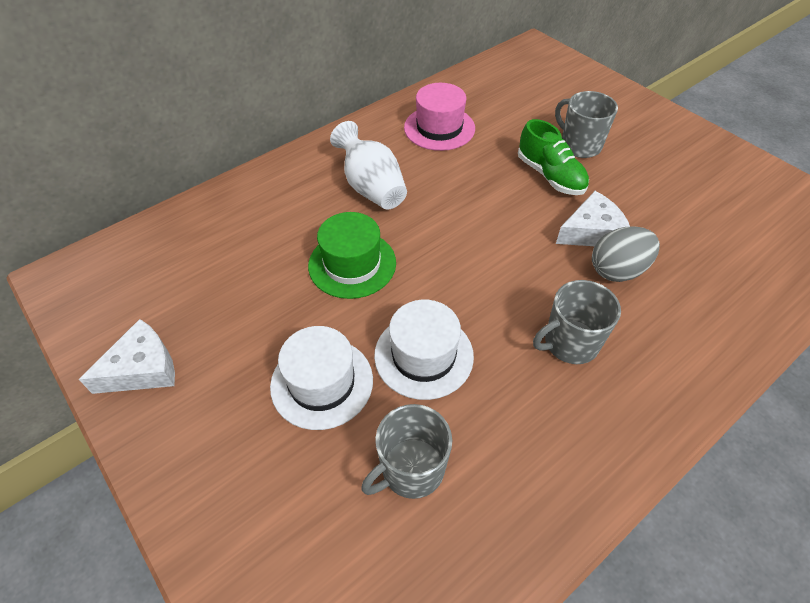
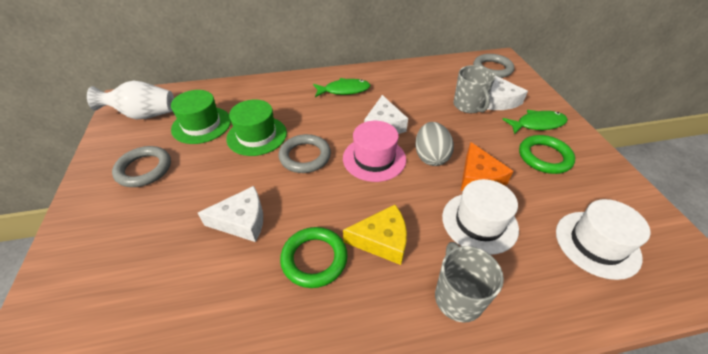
green fish: none = 0 -> [313,78,371,97] [502,110,568,135] = 2
green hat: [308,212,396,299] = 1 -> [171,90,231,144] [226,99,287,156] = 2
green ring: none = 0 -> [280,227,348,288] [519,135,575,174] = 2
green shoe: [518,119,589,195] = 1 -> none = 0
grey mug: [361,404,452,499] [533,280,621,364] [555,91,618,158] = 3 -> [435,242,504,323] [453,65,495,113] = 2
grey ring: none = 0 -> [112,146,171,187] [279,134,331,173] [473,54,514,78] = 3
orange cheese: none = 0 -> [461,142,513,191] = 1
white cheese: [78,319,175,394] [556,191,630,246] = 2 -> [198,186,263,242] [364,95,408,134] [487,75,528,110] = 3
yellow cheese: none = 0 -> [343,205,407,265] = 1

